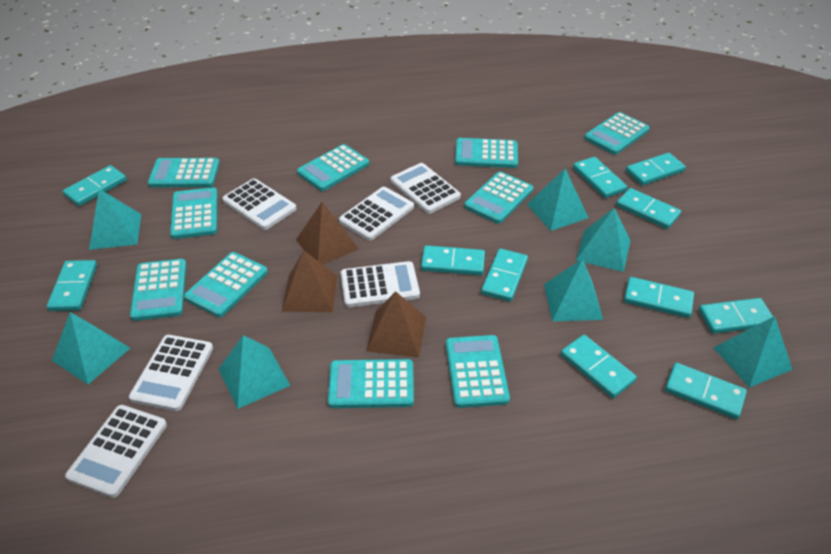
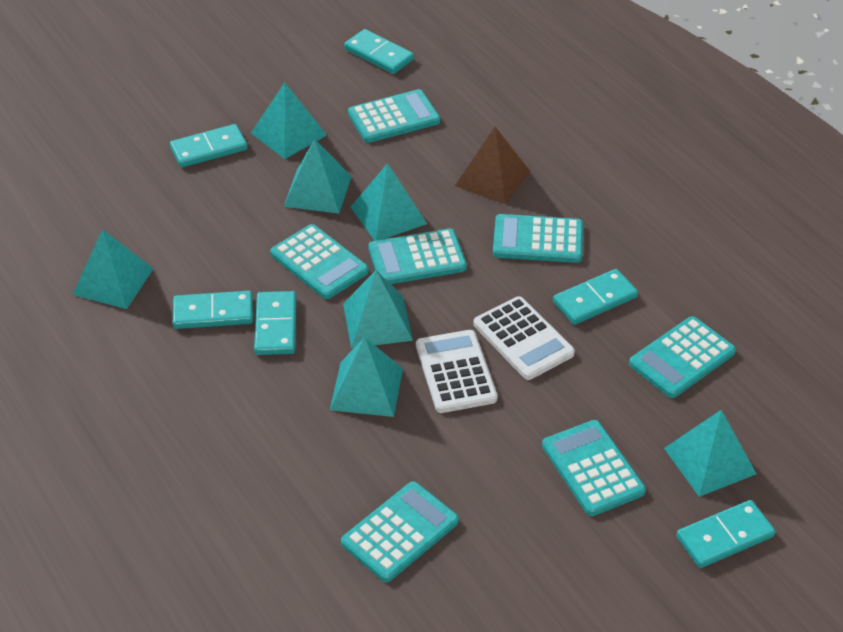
brown pyramid: [282,251,337,312] [296,202,359,265] [366,291,426,357] = 3 -> [455,127,530,204] = 1
turquoise calculator: [130,259,187,321] [148,158,220,187] [170,187,218,239] [184,252,268,317] [297,144,369,191] [328,359,414,408] [446,335,510,408] [455,138,518,168] [464,172,533,224] [584,112,650,155] = 10 -> [270,224,369,299] [341,481,459,582] [348,89,440,143] [368,228,467,284] [493,214,583,263] [542,420,646,516] [629,316,736,398] = 7
turquoise domino: [47,260,97,311] [63,165,127,206] [421,245,485,275] [481,249,528,302] [561,335,637,398] [573,157,627,198] [616,188,681,229] [624,277,694,318] [626,153,686,186] [665,363,747,419] [699,298,773,334] = 11 -> [170,124,248,167] [173,291,253,329] [254,291,296,355] [344,29,414,74] [553,269,638,325] [676,500,775,568] = 6
white calculator: [65,405,167,498] [129,335,213,411] [222,179,297,230] [339,187,414,241] [340,261,420,307] [390,163,461,214] = 6 -> [416,330,498,413] [474,296,575,380] = 2

